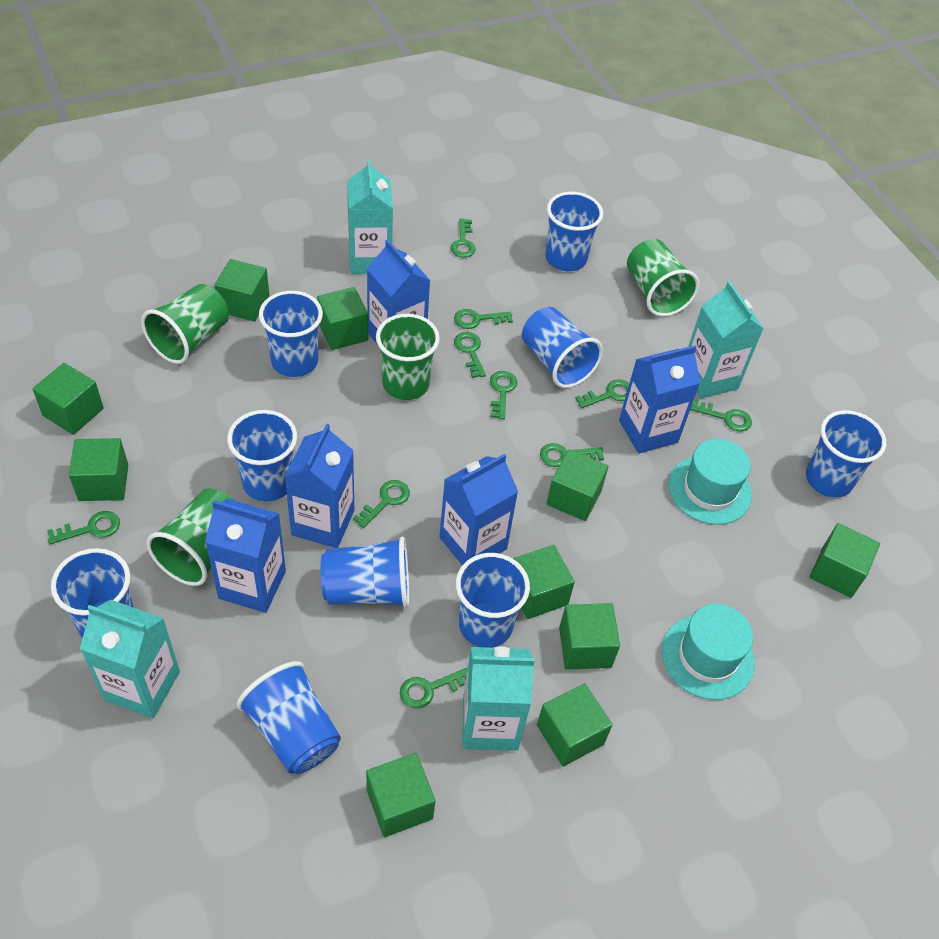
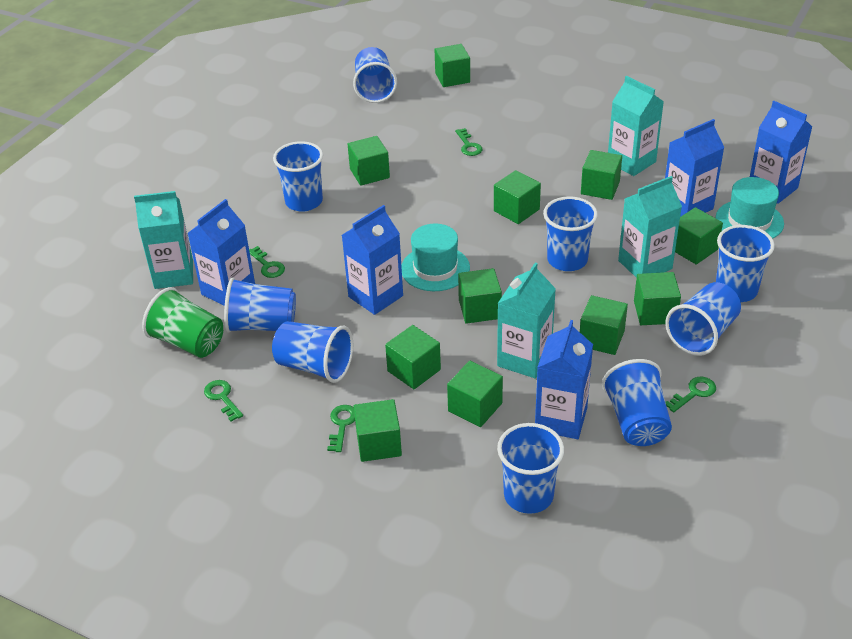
green cube: [32,363,104,435] [69,438,128,501] [215,259,270,322] [317,287,368,350] [366,753,435,837] [513,545,575,619] [537,683,612,767] [546,449,609,521] [559,603,620,670] [810,523,880,598] = 10 -> [348,136,390,186] [354,399,402,462] [385,325,441,389] [435,44,470,87] [447,361,503,427] [458,268,502,324] [494,170,541,224] [580,295,628,355] [581,150,622,200] [634,272,681,325] [675,207,723,265] = 11
green cup: [141,284,229,364] [147,489,234,586] [376,314,440,400] [627,239,699,316] = 4 -> [142,287,223,358] = 1
green key: [47,511,120,545] [353,480,410,528] [400,667,468,709] [451,218,476,258] [454,309,513,329] [454,332,486,378] [490,371,517,419] [540,443,604,467] [575,380,629,408] [690,399,752,431] = 10 -> [204,380,243,422] [249,246,285,278] [327,405,355,452] [455,128,483,156] [665,377,716,412] = 5

